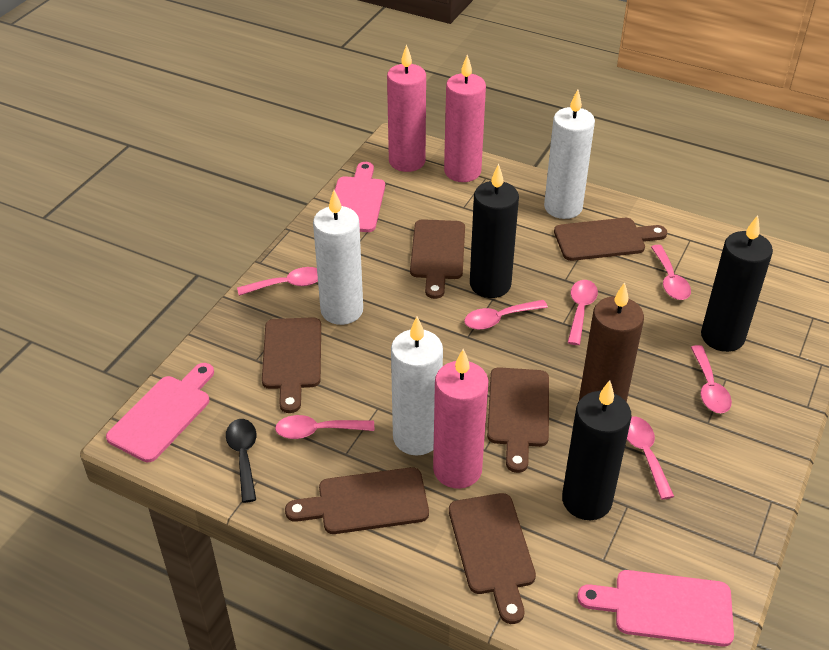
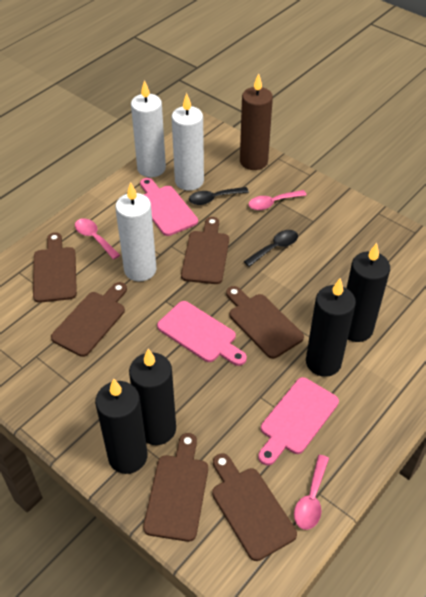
black candle: [470,164,519,298] [562,380,631,520] [701,215,773,352] = 3 -> [95,378,147,474] [129,349,176,445] [306,278,356,377] [347,243,390,342] = 4
black spoon: [226,419,256,503] = 1 -> [189,187,249,205] [244,230,298,267] = 2
pink candle: [387,44,426,172] [433,349,489,489] [444,55,486,182] = 3 -> none = 0
pink spoon: [237,267,318,296] [275,415,374,439] [464,300,548,330] [567,280,598,345] [627,416,674,500] [651,245,691,300] [691,345,732,413] = 7 -> [75,218,120,260] [248,190,307,210] [294,455,329,530] = 3

